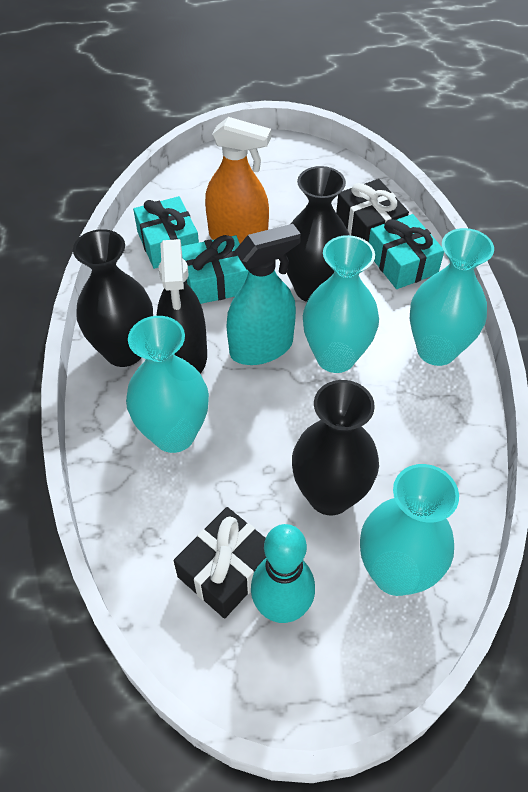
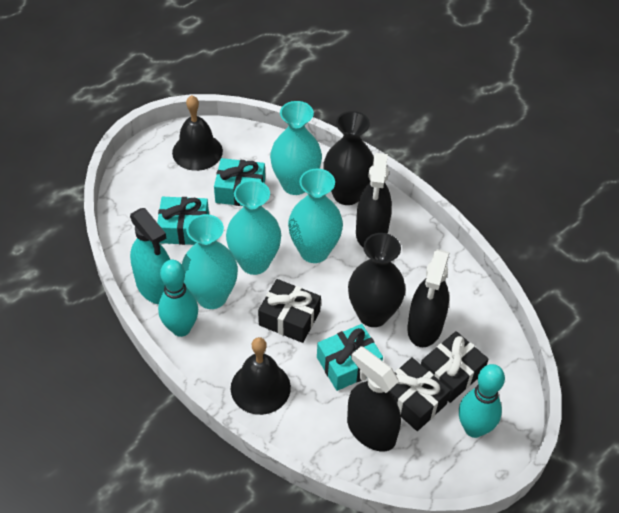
black bell: none = 0 -> [172,95,223,171] [231,337,291,415] = 2
black gift: [174,507,266,619] [336,179,409,242] = 2 -> [258,279,321,343] [389,358,451,431] [421,331,489,403] = 3
black spray bottle: [157,239,207,374] = 1 -> [347,346,401,452] [356,153,392,247] [407,249,450,347] = 3
black vase: [73,229,153,367] [286,166,349,302] [292,380,379,515] = 3 -> [323,111,374,205] [348,233,406,327] = 2
orange spray bottle: [205,117,271,244] = 1 -> none = 0
turquoise bowling pin: [251,524,315,623] = 1 -> [158,260,198,337] [459,364,505,438] = 2

